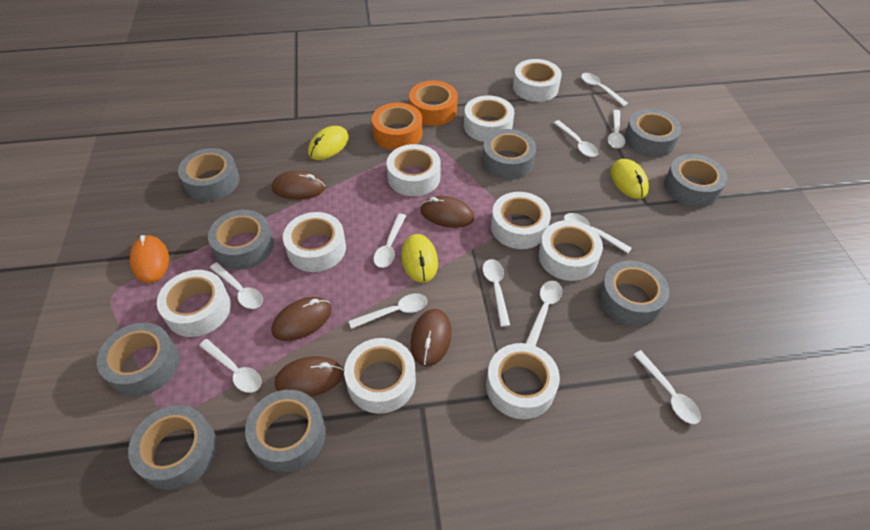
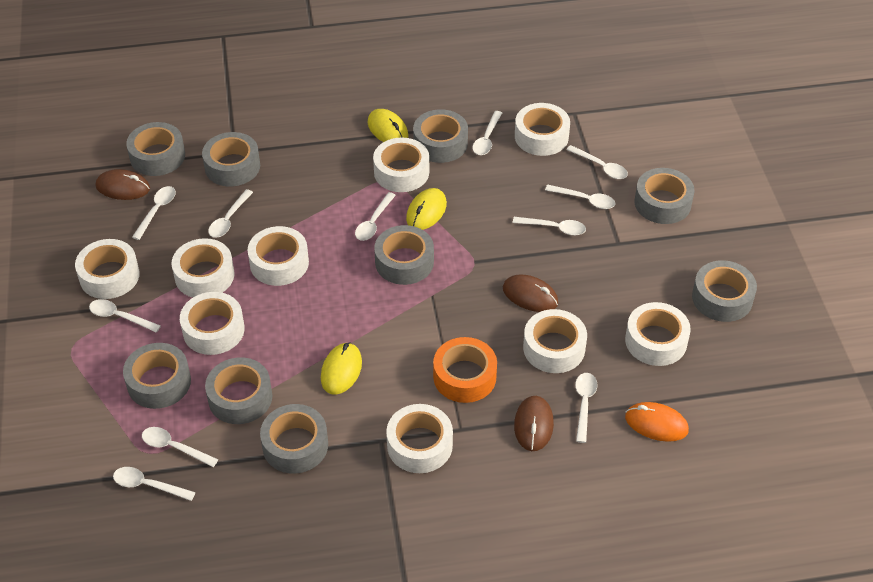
brown mouse: [272,171,325,200] [272,297,332,341] [274,356,343,397] [411,309,452,366] [420,196,474,228] = 5 -> [96,169,150,200] [503,275,558,312] [514,396,554,451] = 3
orange tape: [372,103,422,150] [409,81,458,126] = 2 -> [433,337,497,403] = 1

